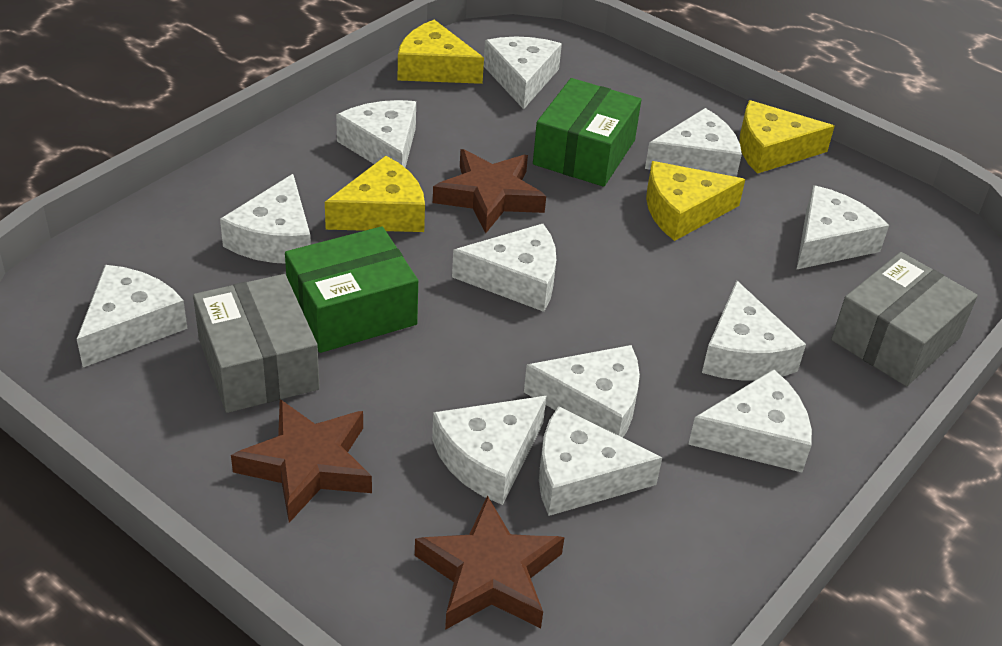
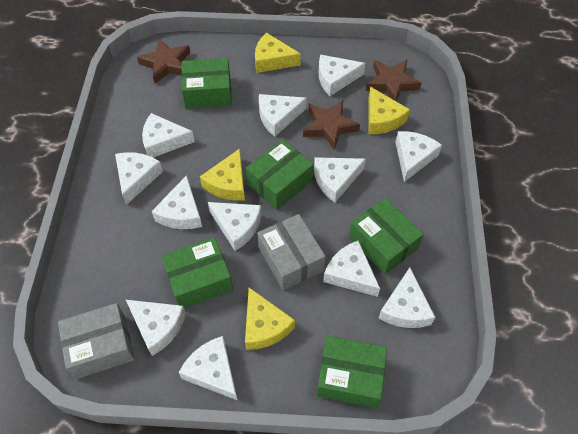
green box: [285,226,418,353] [533,78,641,187] = 2 -> [161,237,233,308] [181,58,232,109] [246,139,314,210] [317,336,387,408] [349,198,424,274] = 5

